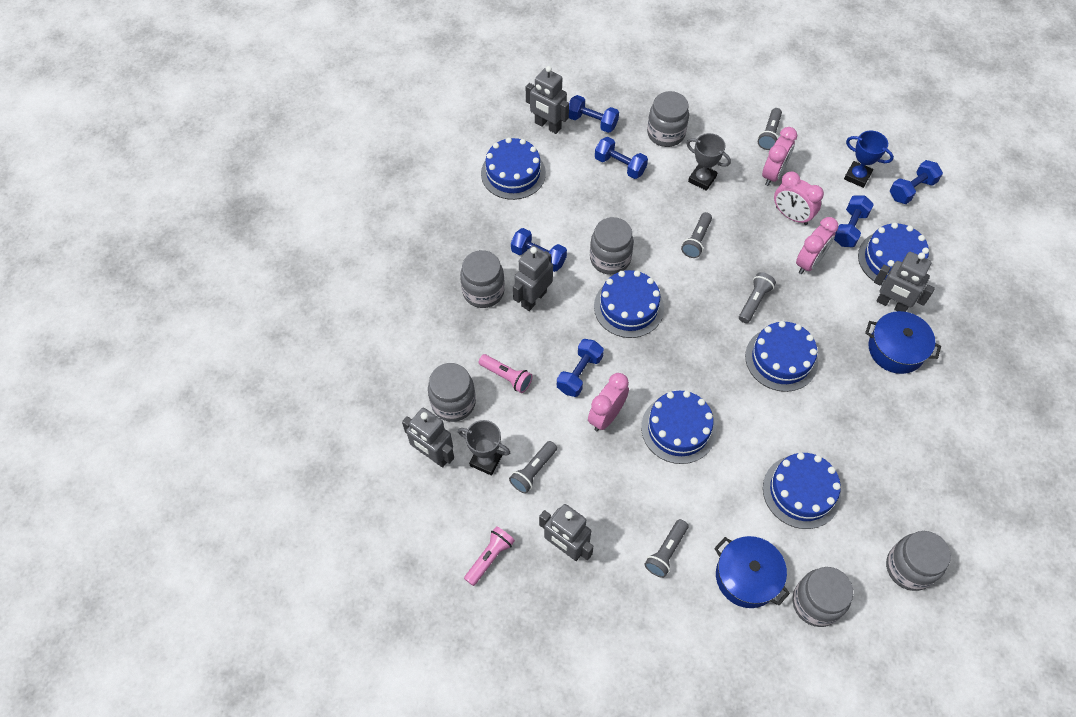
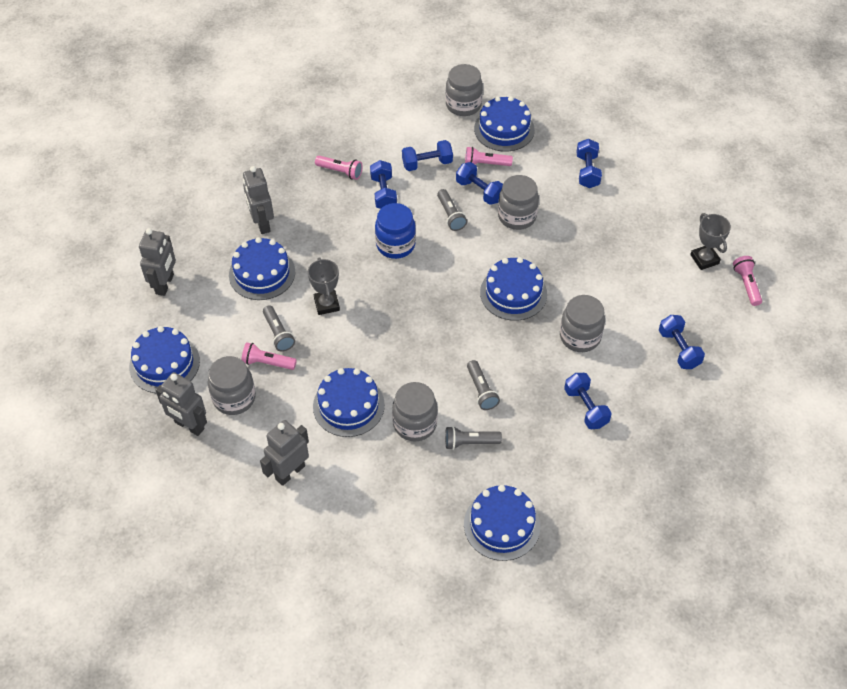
blue jar: none = 0 -> [375,203,416,259] = 1
blue pot: [714,536,790,608] [865,311,941,374] = 2 -> none = 0
blue trophy: [844,131,894,188] = 1 -> none = 0
grey flashlight: [509,441,557,493] [644,519,688,578] [681,212,712,258] [739,272,776,323] [758,108,782,150] = 5 -> [263,305,295,352] [437,189,467,231] [445,426,502,450] [467,360,500,410] = 4
grey jar: [428,363,476,422] [460,250,505,308] [590,217,634,275] [647,91,689,147] [792,567,853,627] [886,531,951,591] = 6 -> [208,356,256,415] [392,382,438,441] [445,64,483,116] [498,175,539,230] [560,295,605,352] = 5
grey robot: [402,408,454,468] [513,246,553,311] [526,66,569,134] [539,504,594,561] [874,252,935,312] = 5 -> [139,228,176,296] [155,372,207,436] [243,166,274,234] [260,420,309,486] = 4
pink clock: [588,373,629,431] [762,127,797,186] [774,171,824,225] [796,217,838,274] = 4 -> none = 0
pink flashlight: [464,526,515,586] [479,354,532,393] = 2 -> [241,342,297,370] [315,156,363,180] [465,147,513,166] [733,256,762,306] = 4

